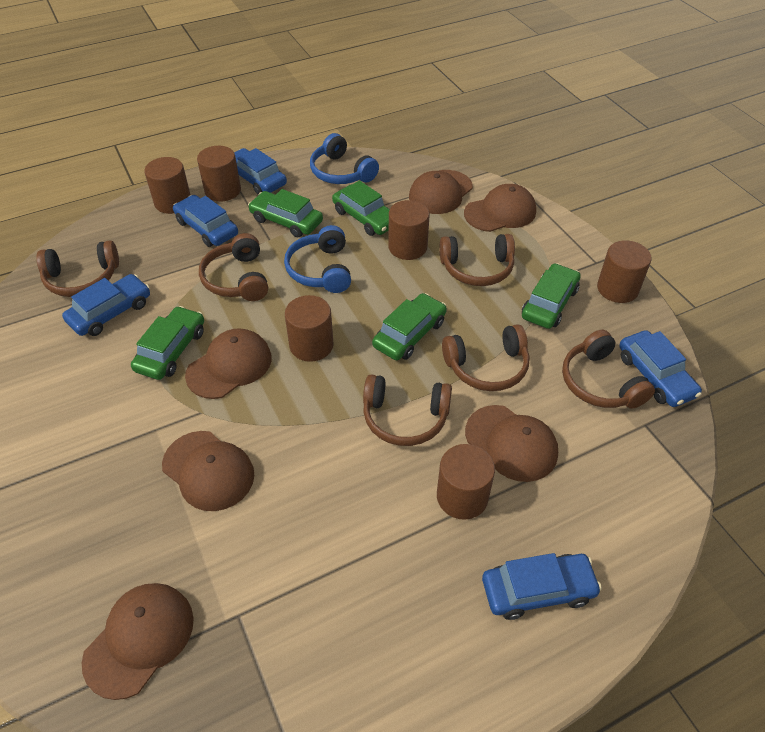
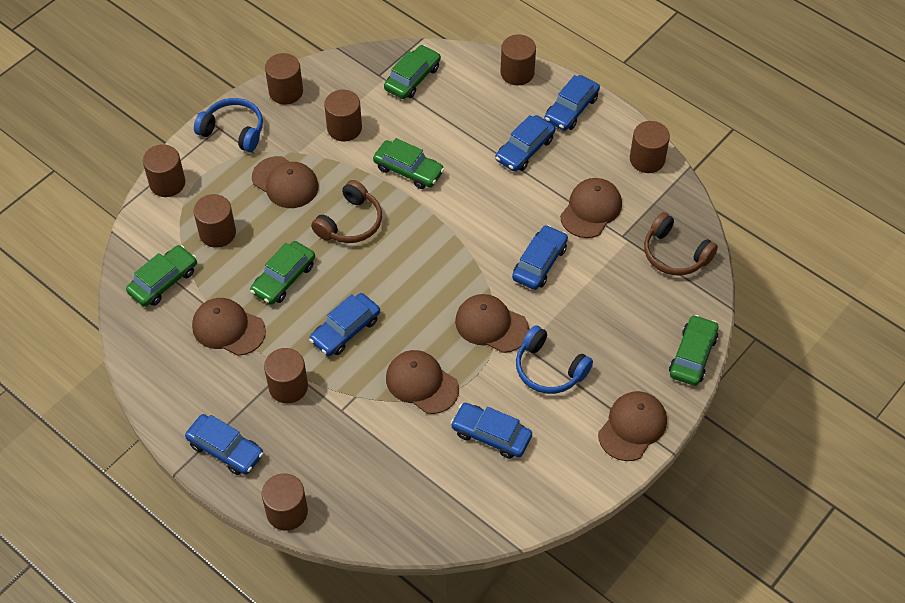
blue car: [62,274,150,336] [173,195,238,247] [234,148,287,195] [482,553,602,620] [619,330,702,407] = 5 -> [185,414,263,475] [309,293,380,356] [451,403,532,459] [495,115,555,171] [512,225,568,290] [544,75,600,131] = 6
brown cylinder: [144,157,191,214] [197,146,241,202] [285,295,334,362] [388,200,430,260] [437,444,495,520] [597,240,652,303] = 6 -> [143,145,185,197] [193,194,236,248] [262,473,308,531] [264,348,308,404] [265,53,303,104] [324,90,362,141] [500,34,536,86] [630,121,670,173] = 8
brown headphones: [36,240,119,297] [199,233,268,301] [363,375,452,446] [439,234,515,286] [442,324,530,391] [562,330,655,409] = 6 -> [311,180,382,243] [644,212,718,275] = 2

